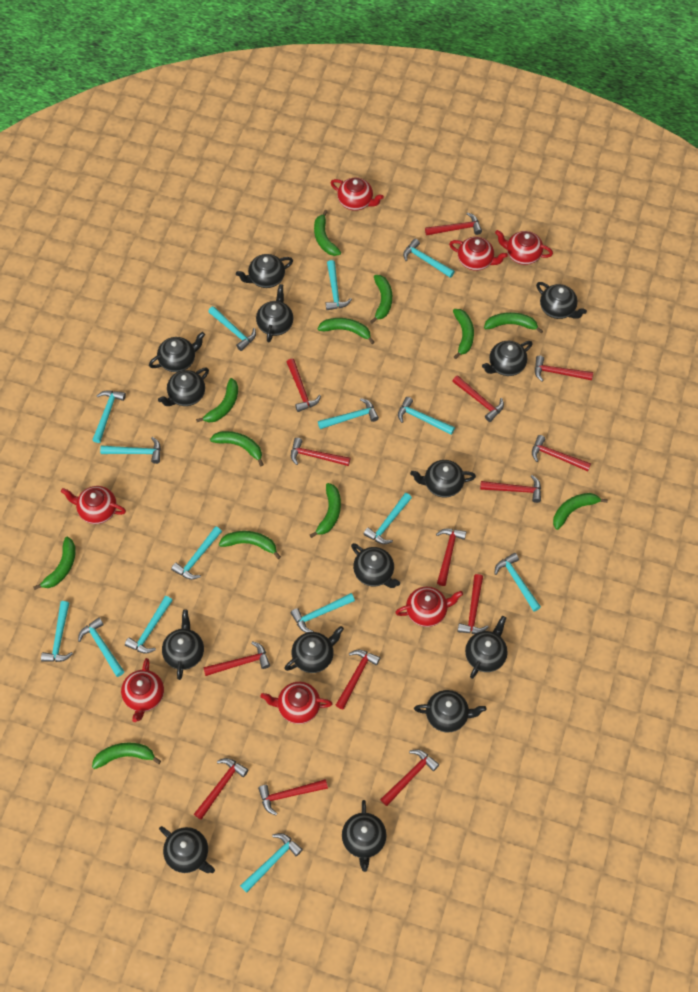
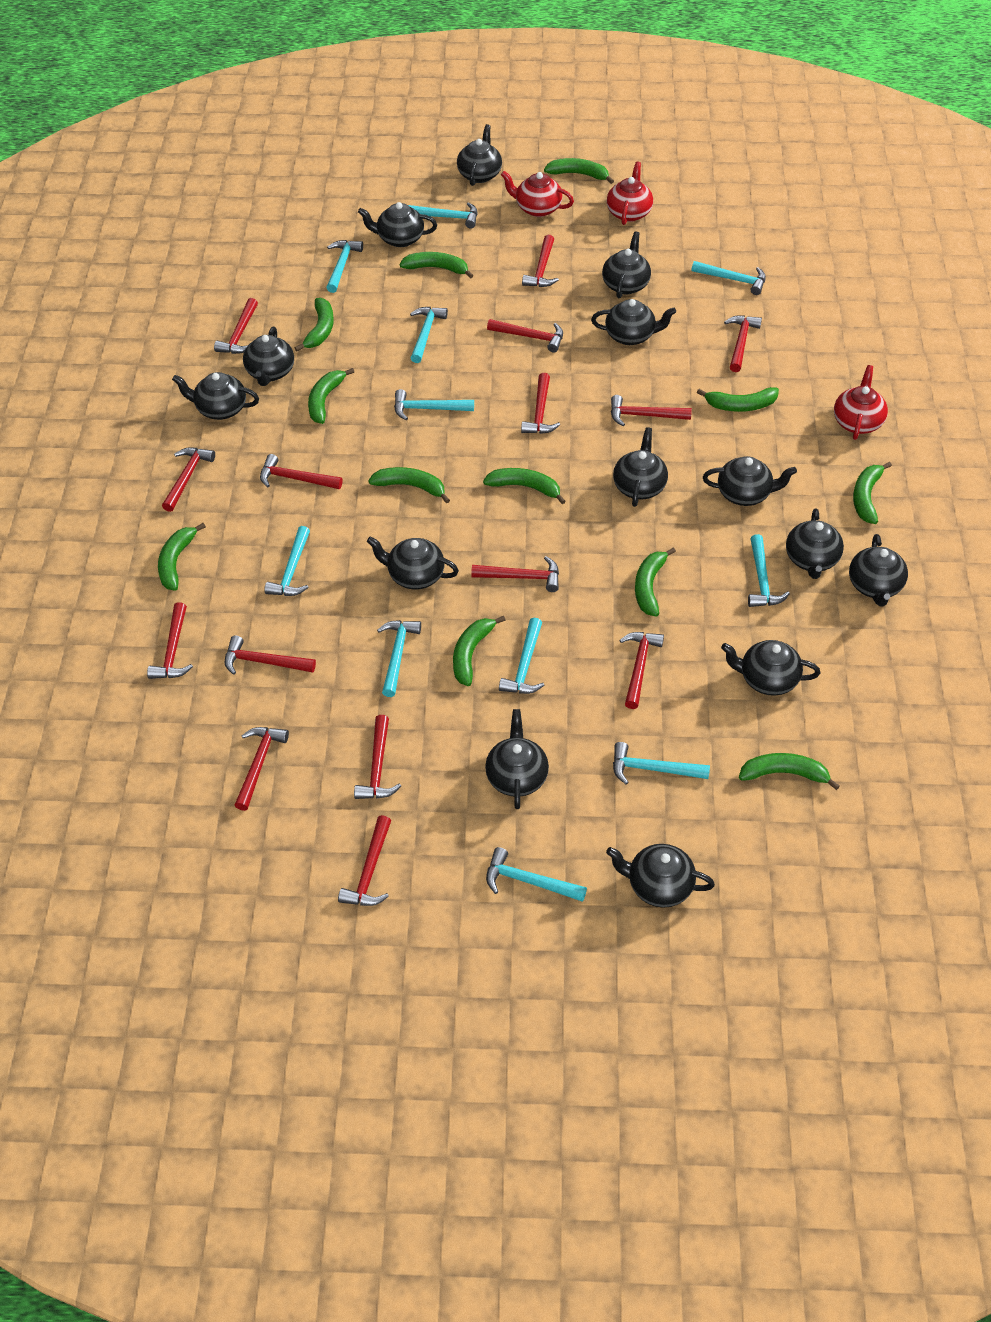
red hammer: [194,758,248,820] [203,641,270,676] [258,779,328,815] [287,359,321,412] [291,438,350,466] [336,650,380,709] [380,749,439,806] [425,212,482,236] [436,529,466,586] [452,375,504,422] [457,574,489,634] [480,475,541,503] [532,435,591,471] [535,356,593,382] = 14 -> [147,602,193,679] [162,448,215,512] [214,298,258,354] [225,636,316,675] [234,727,289,811] [260,454,342,489] [338,815,391,906] [354,715,401,799] [471,556,559,592] [487,319,563,352] [521,373,560,434] [522,235,559,287] [611,395,692,426] [619,632,664,709] [724,315,762,372] = 15
red teapot: [61,486,126,524] [121,658,164,722] [261,682,333,724] [331,178,384,211] [395,587,463,627] [449,237,508,271] [495,230,553,265] = 7 -> [501,171,574,217] [607,161,653,225] [834,365,888,440] = 3
turquoise hammer: [41,601,73,662] [78,617,124,677] [92,390,126,443] [100,437,161,464] [125,596,173,654] [171,526,222,580] [208,306,256,351] [240,833,303,893] [291,593,355,633] [318,398,379,429] [326,260,352,310] [363,493,412,544] [398,397,455,435] [403,239,455,278] [494,553,541,612] = 15 -> [264,526,310,596] [326,240,363,293] [377,620,421,697] [394,389,474,420] [408,202,477,229] [410,307,448,363] [486,847,587,902] [499,618,545,694] [613,742,710,785] [691,261,766,295] [748,534,790,607] = 11

